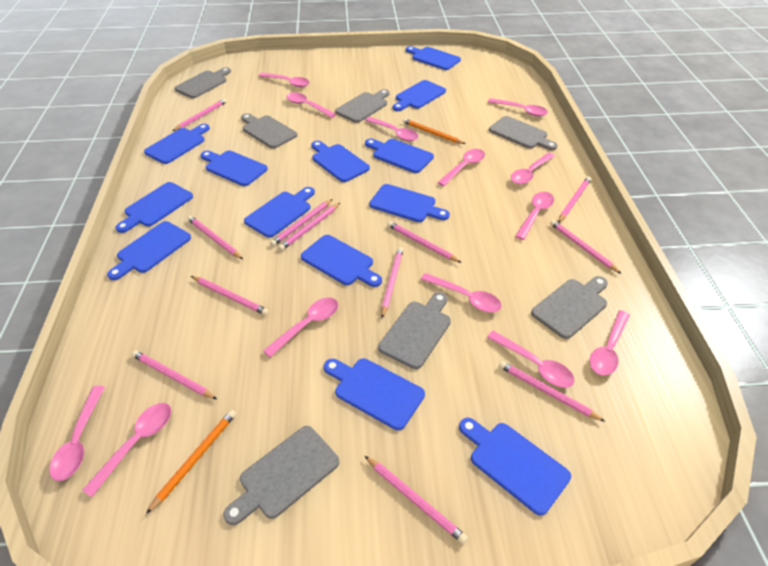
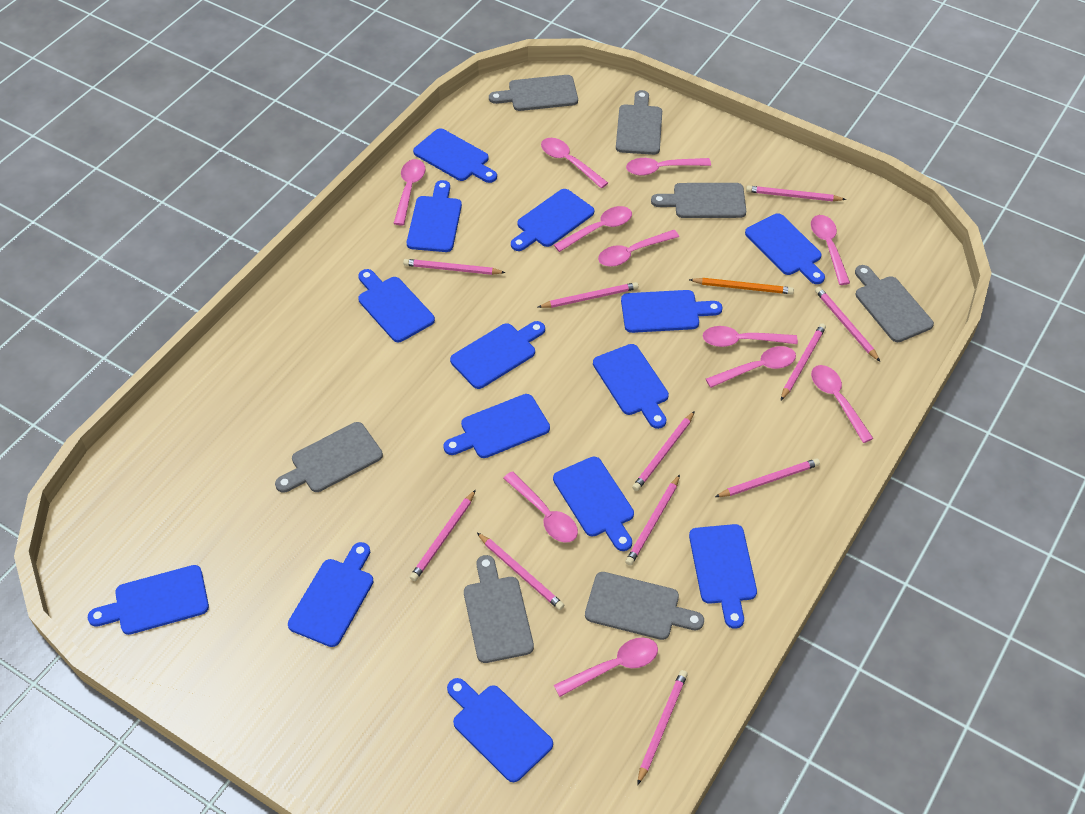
blue cutting board: [107,221,191,280] [116,182,193,233] [144,124,210,164] [201,151,268,186] [244,187,315,238] [301,235,382,287] [311,141,370,182] [324,358,425,430] [365,139,434,173] [369,184,450,222] [393,80,446,111] [406,46,461,70] [459,418,571,516] = 13 -> [88,565,209,635] [288,542,374,647] [358,269,435,342] [407,180,462,252] [413,129,497,183] [443,394,550,458] [447,678,553,782] [450,321,545,389] [511,189,594,251] [553,456,634,551] [593,344,669,429] [621,290,722,333] [689,524,757,629] [745,214,825,284] = 14
orange pencil: [146,410,236,514] [403,118,465,144] = 2 -> [689,278,794,294] = 1
pink pencil: [131,350,217,399] [173,98,227,131] [187,216,243,259] [191,276,269,315] [270,199,333,246] [278,203,340,251] [365,456,468,544] [381,247,403,318] [387,221,462,263] [499,361,605,422] [550,220,622,274] [558,177,591,223] = 12 -> [403,259,506,275] [410,490,476,581] [477,533,564,610] [538,282,638,308] [625,475,680,566] [632,411,695,491] [637,670,688,785] [715,458,820,497] [746,186,846,201] [781,323,826,400] [815,287,880,361] = 11
pink spoon: [49,386,105,481] [82,403,171,497] [259,73,310,87] [263,297,338,357] [286,92,336,118] [365,117,418,141] [421,273,502,312] [437,149,485,186] [487,331,575,388] [488,98,548,116] [511,153,555,184] [515,192,554,240] [589,310,630,375] = 13 -> [393,159,426,225] [503,471,578,543] [541,138,608,188] [554,206,632,252] [554,637,658,697] [598,230,679,267] [626,158,711,176] [703,326,798,347] [706,346,796,388] [811,215,850,285] [811,365,874,443] = 11

